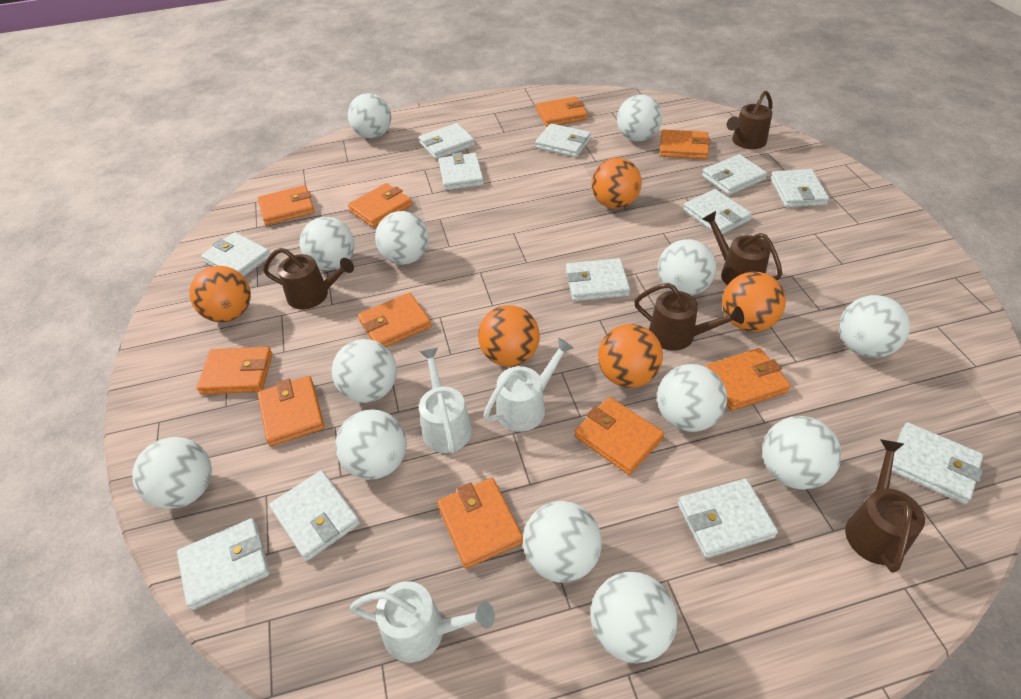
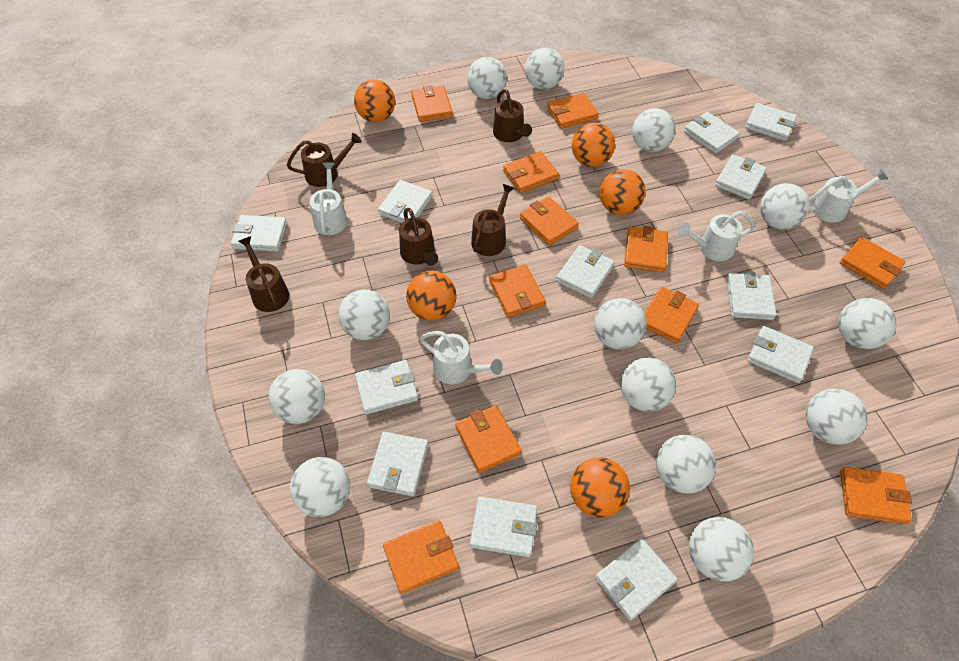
orange wallet: [197,347,273,395] [258,185,315,226] [258,376,325,446] [348,183,412,227] [358,293,431,347] [437,478,523,569] [536,97,588,127] [575,397,664,475] [660,130,710,159] [704,348,791,411] = 10 -> [383,520,459,594] [411,85,453,122] [455,405,522,473] [489,265,546,318] [503,151,559,193] [520,196,579,246] [547,93,599,129] [624,226,668,272] [644,286,699,343] [840,237,905,289] [840,467,912,524] = 11
white watering can: [350,581,495,662] [419,348,472,453] [484,338,574,432] = 3 -> [310,162,348,235] [420,331,503,384] [678,211,755,261] [809,169,888,223] = 4

